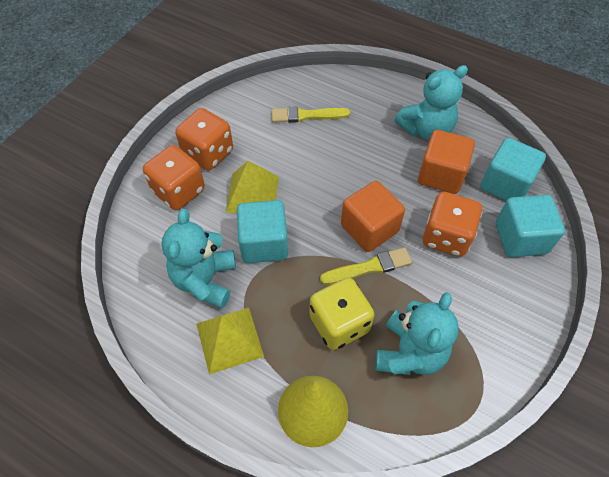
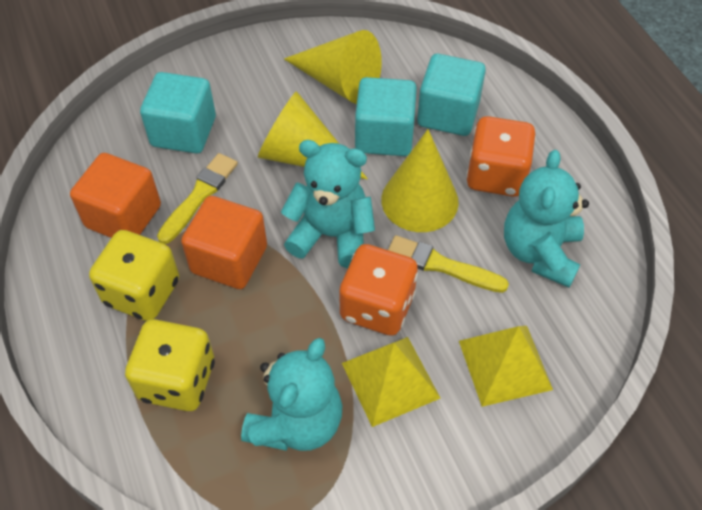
orange dice: [143,145,205,210] [175,108,233,170] [423,192,482,257] = 3 -> [339,244,418,336] [466,116,536,197] = 2
yellow cone: [278,376,348,447] = 1 -> [258,91,368,180] [284,30,382,104] [381,129,459,232] = 3
yellow dice: [309,277,375,350] = 1 -> [89,230,179,321] [125,319,215,411] = 2

